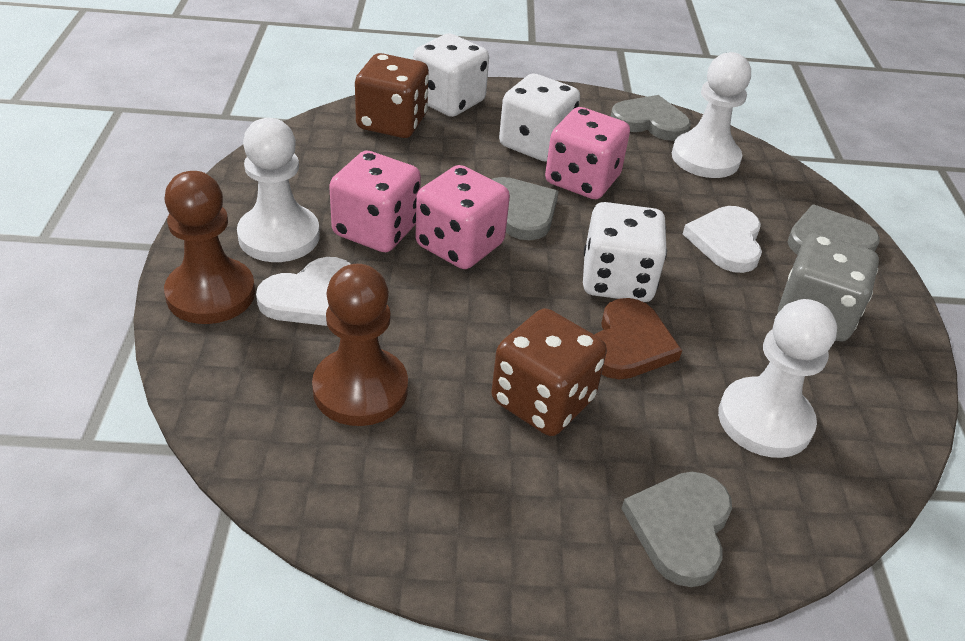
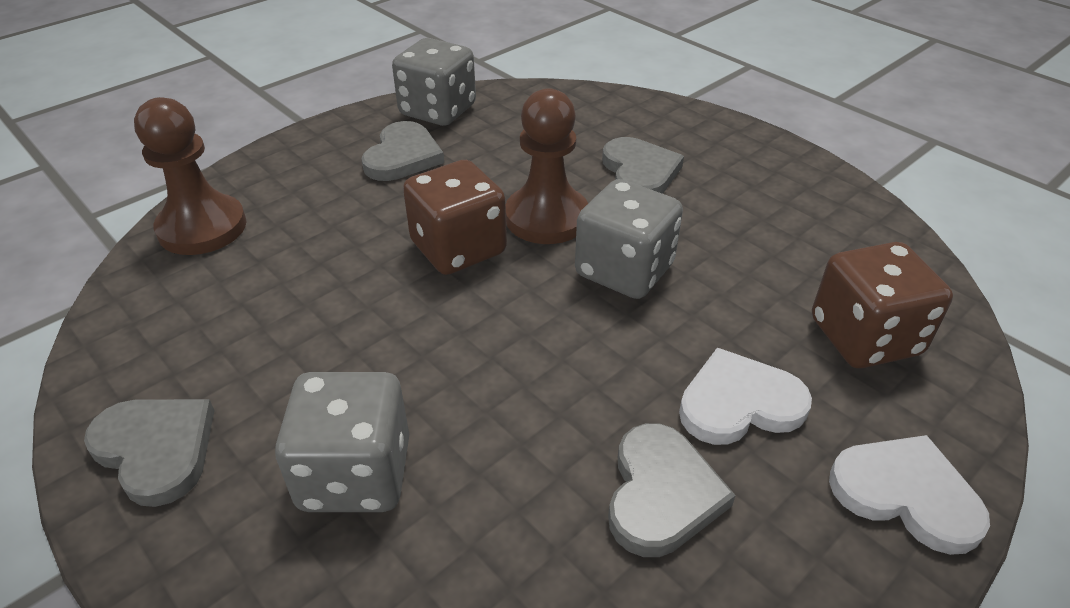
brown heart: [595,298,682,379] = 1 -> none = 0
grey dice: [778,233,879,341] = 1 -> [275,372,409,512] [392,38,476,126] [575,179,683,299] = 3
pink dice: [329,151,421,252] [415,165,510,269] [545,107,630,199] = 3 -> none = 0
white dice: [413,33,489,117] [499,73,580,162] [583,202,667,302] = 3 -> none = 0
white pawn: [237,118,320,262] [672,52,751,178] [718,299,837,458] = 3 -> none = 0

